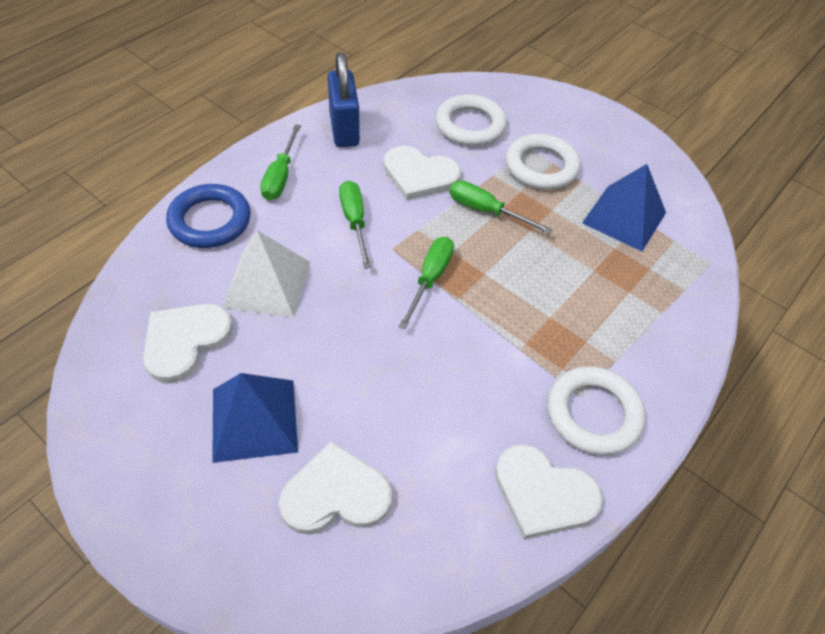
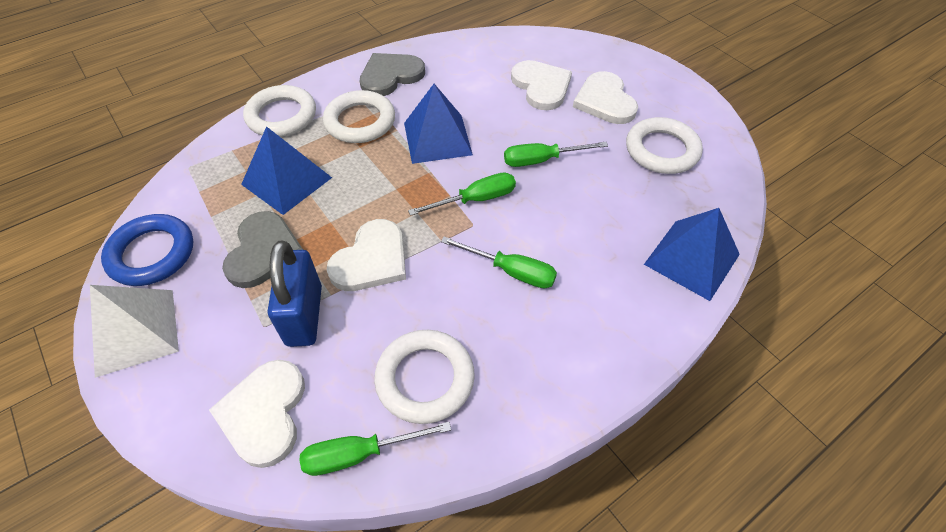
blue pyramid: [212,373,298,463] [582,164,666,252] = 2 -> [241,126,332,215] [404,84,473,164] [644,208,740,301] = 3
grey heart: none = 0 -> [222,211,303,288] [360,53,425,96] = 2
white ring: [436,94,507,146] [506,134,581,190] [548,366,645,455] = 3 -> [243,85,316,137] [323,90,395,143] [374,330,475,424] [626,117,703,174] = 4

